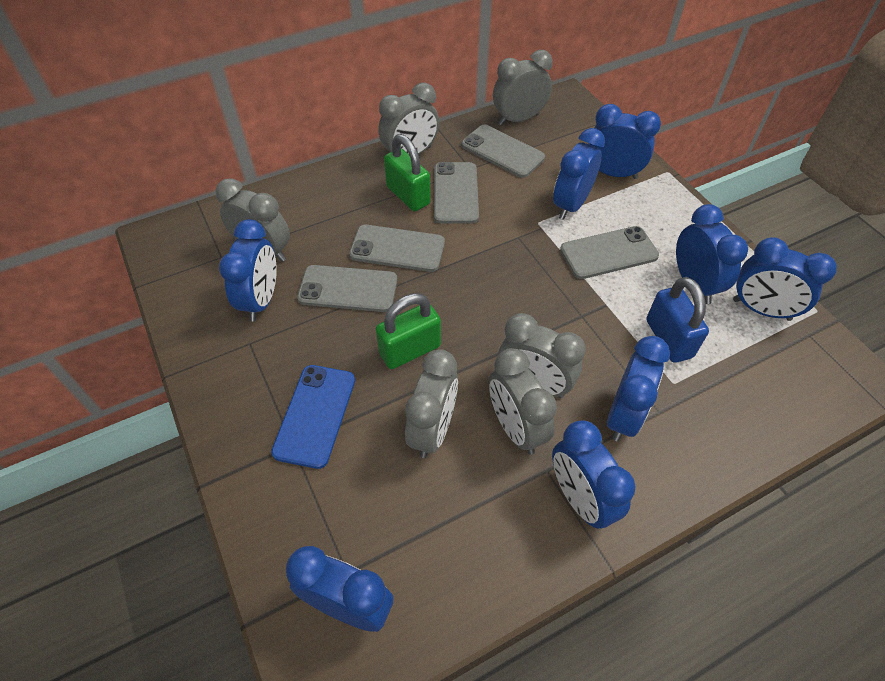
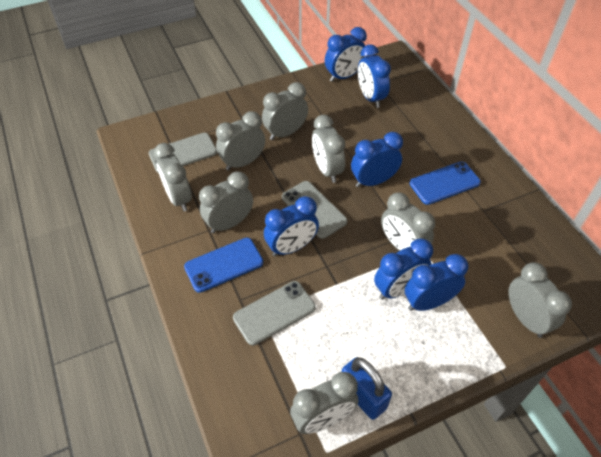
blue clock: [219,219,277,321] [286,546,393,632] [552,420,636,529] [553,128,605,220] [588,104,661,179] [607,336,670,442] [676,204,748,304] [733,237,837,321] = 8 -> [264,196,319,256] [325,27,367,82] [351,132,403,187] [358,44,391,108] [374,238,433,300] [405,254,468,311] = 6
blue phone: [271,365,355,469] = 1 -> [184,238,263,293] [410,161,481,205] = 2
green padlock: [376,293,441,369] [384,134,431,211] = 2 -> none = 0
grey clock: [215,178,290,262] [378,82,439,155] [405,349,458,458] [489,348,557,455] [493,50,553,125] [498,313,586,398] = 6 -> [154,143,192,211] [199,171,253,233] [216,111,265,170] [262,82,308,140] [290,372,358,434] [312,115,345,183] [381,192,435,251] [508,262,572,338] = 8
grey phone: [297,265,398,312] [349,225,445,272] [434,162,479,224] [461,125,545,178] [560,226,659,279] = 5 -> [149,133,217,173] [233,281,316,346] [282,181,347,239] = 3

